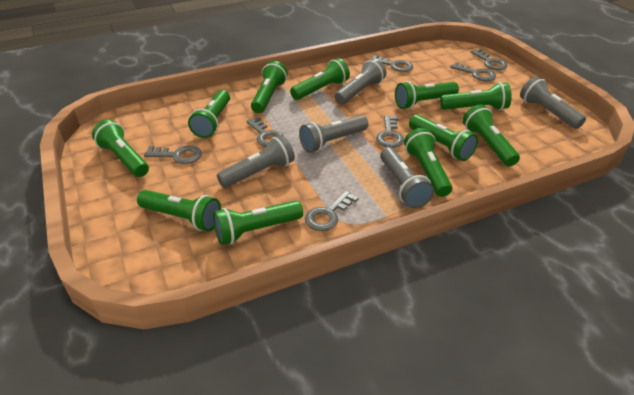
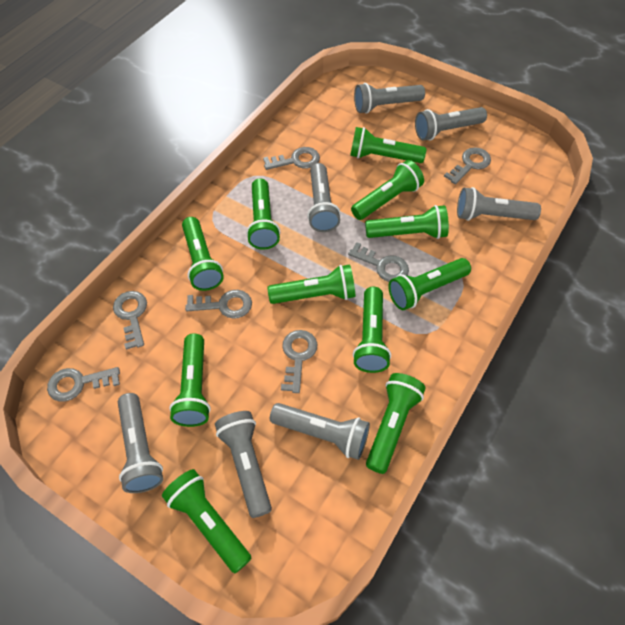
grey flashlight: [217,135,295,188] [299,115,368,153] [334,58,386,104] [380,147,434,208] [520,76,586,129] = 5 -> [118,393,163,493] [215,411,272,518] [270,403,370,460] [307,163,341,232] [354,83,425,114] [415,107,487,141] [457,187,541,221] = 7

